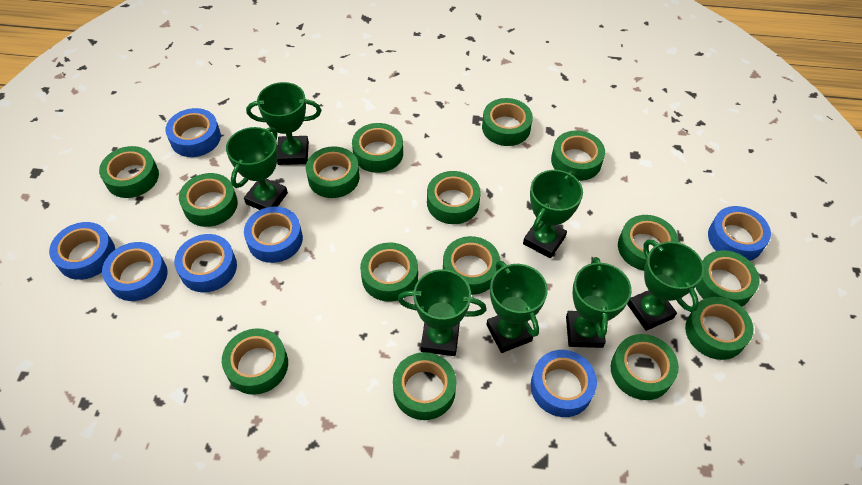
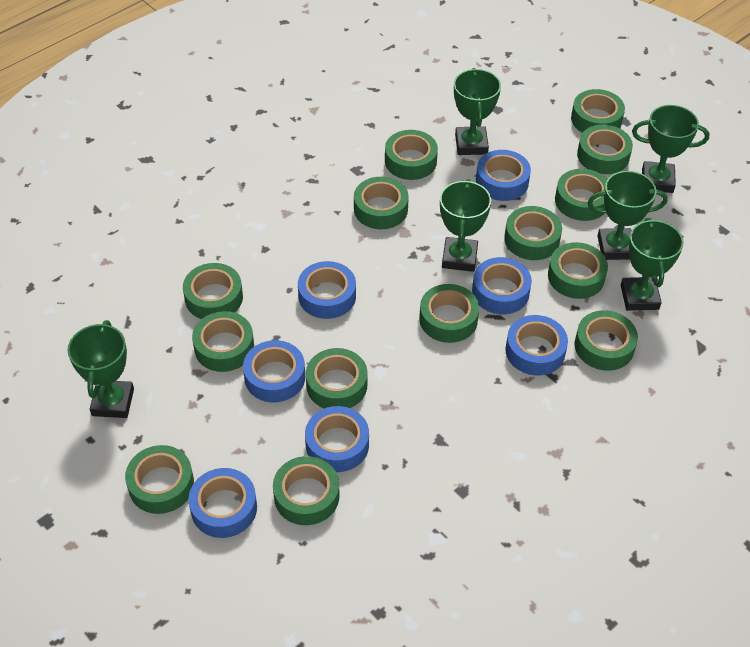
green tape: [99,146,159,198] [179,173,238,227] [222,328,288,395] [306,146,360,198] [352,123,403,173] [360,242,418,302] [393,352,457,420] [427,171,481,224] [443,236,500,295] [482,98,533,146] [551,130,605,181] [611,334,679,400] [618,215,679,271] [685,297,753,360] [696,250,759,307] = 15 -> [125,445,194,514] [183,263,243,319] [192,311,254,372] [273,456,339,525] [306,348,368,408] [354,177,409,229] [385,130,438,180] [419,284,479,343] [504,206,562,260] [548,242,608,299] [555,169,607,221] [571,89,625,133] [575,310,638,371] [577,125,633,174] = 14
green trophy: [226,127,288,210] [246,82,321,165] [398,269,487,356] [486,261,548,353] [523,170,583,258] [566,257,632,348] [627,239,704,331] = 7 -> [67,320,134,418] [440,179,491,272] [454,68,501,155] [587,171,668,260] [621,218,684,311] [632,105,710,193] = 6

